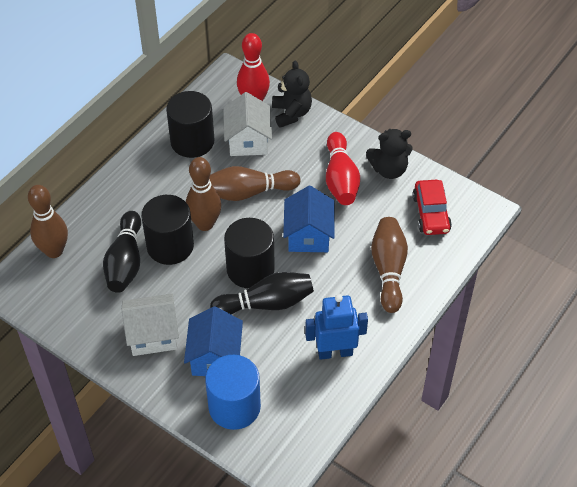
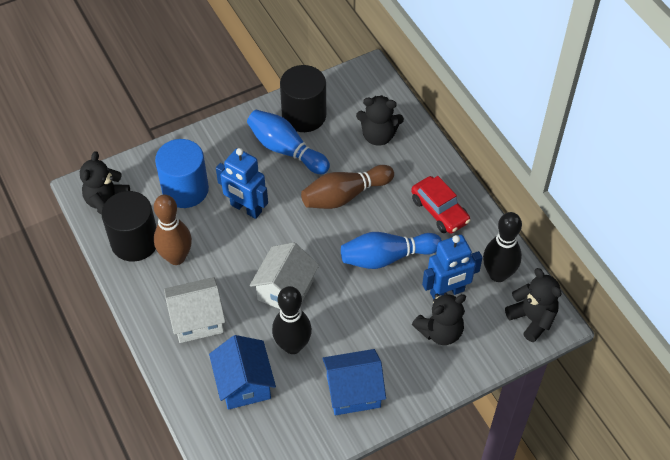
black cylinder: [141,195,194,265] [166,91,215,158] [224,218,275,288] = 3 -> [101,191,156,262] [280,65,326,132] = 2
black teddy bear: [272,61,312,128] [366,129,413,179] = 2 -> [80,151,130,214] [356,95,404,146] [412,293,466,345] [505,268,561,342] = 4
blue bowling pin: none = 0 -> [247,110,330,174] [341,232,442,269] = 2
blue robot: [305,294,368,360] = 1 -> [216,148,268,219] [422,235,483,299] = 2
brown bowling pin: [28,185,68,258] [186,157,221,231] [209,166,300,201] [371,217,408,313] = 4 -> [154,195,192,265] [301,165,394,209] = 2
red bowling pin: [237,33,270,101] [326,132,360,205] = 2 -> none = 0

